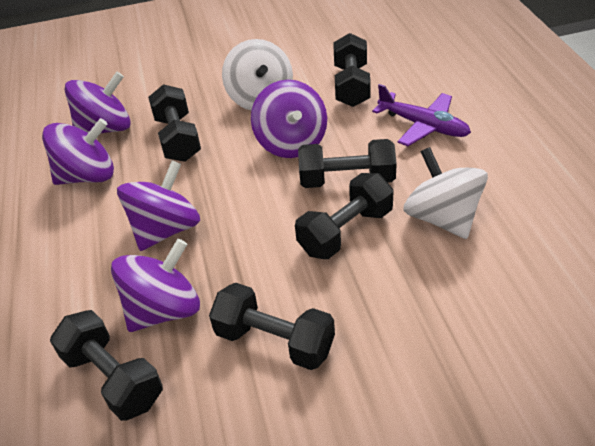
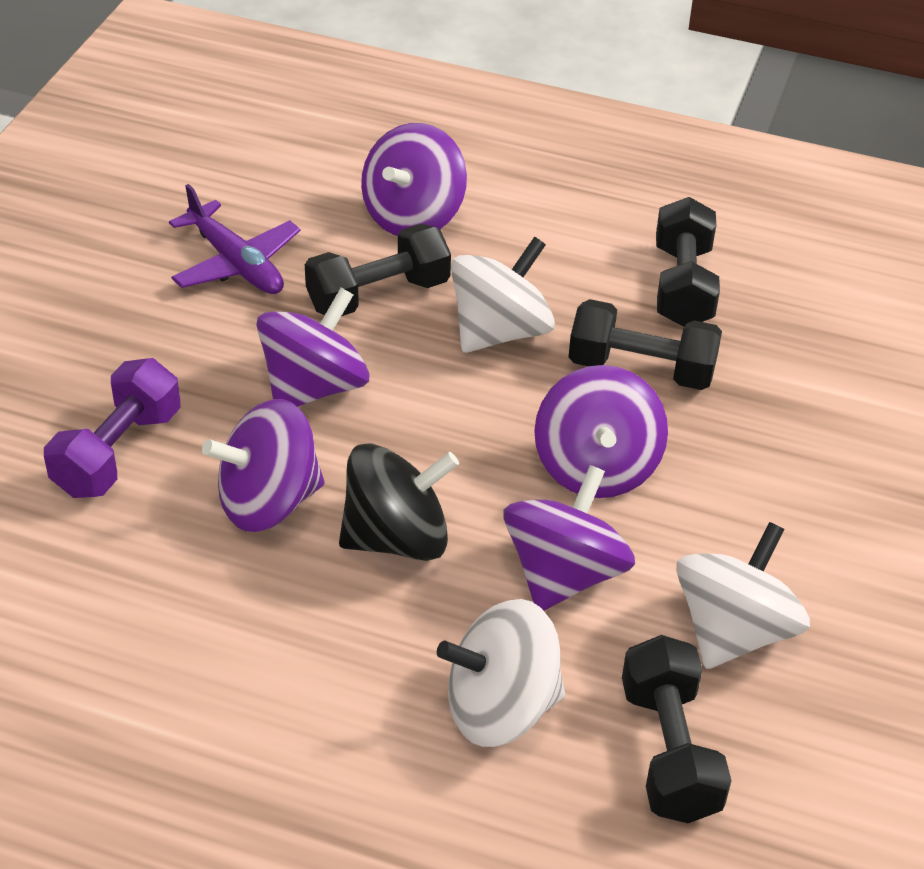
black dumbbell: [50,310,163,421] [148,84,201,162] [209,283,335,370] [295,173,394,259] [298,139,397,188] [333,33,371,107] = 6 -> [305,224,451,316] [569,299,722,390] [622,635,732,823] [656,197,720,327] = 4
black spinning top: none = 0 -> [339,443,459,561] = 1
purple dumbbell: none = 0 -> [44,358,181,498] = 1
white spinning top: [222,39,293,110] [403,147,488,239] = 2 -> [437,599,565,747] [451,237,555,353] [676,522,810,669] = 3

